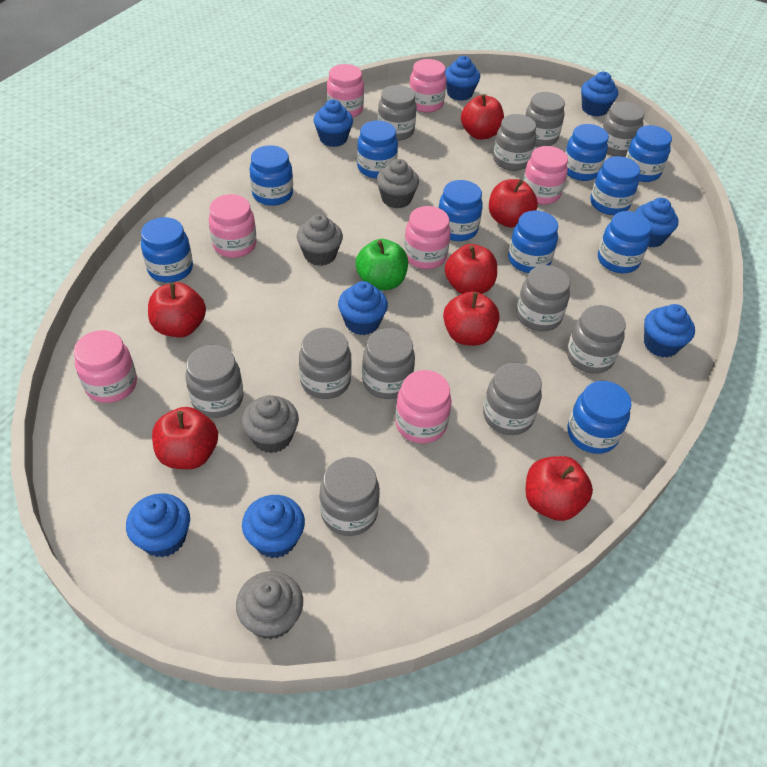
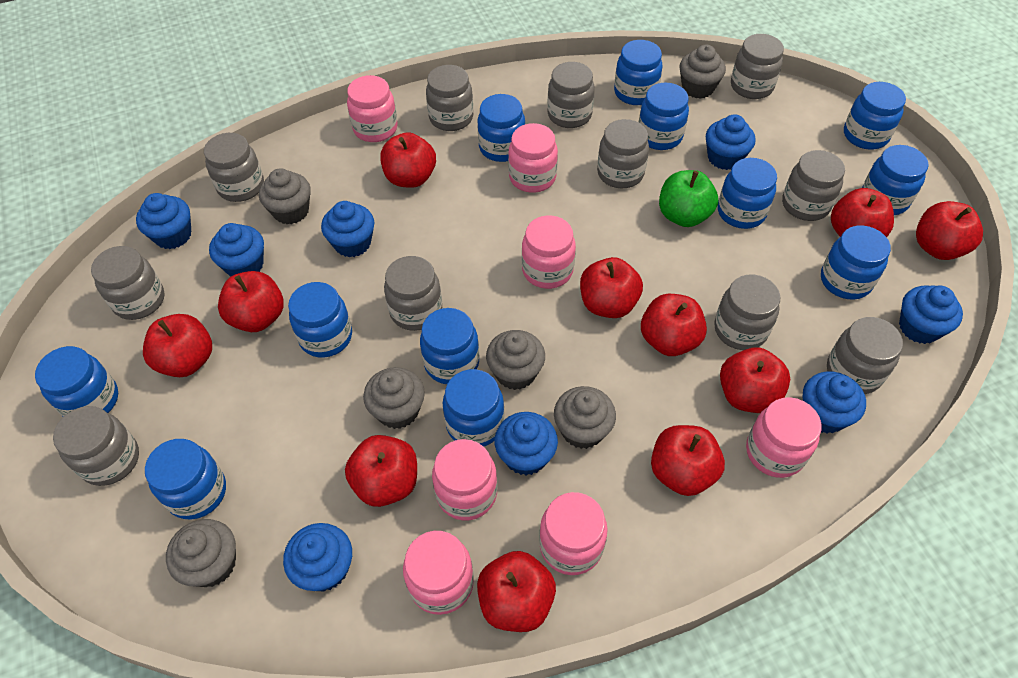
blue jar: [141,217,193,283] [249,145,293,206] [357,120,398,178] [438,180,483,241] [508,210,558,273] [565,124,609,181] [567,381,632,454] [590,156,640,215] [598,211,652,273] [626,125,672,182] = 10 -> [35,346,118,417] [145,439,226,520] [288,282,352,358] [420,308,479,384] [443,369,505,447] [478,94,525,162] [614,40,662,105] [639,83,689,150] [718,158,777,229] [821,225,891,300] [844,82,906,150] [862,145,929,215] = 12
grey cupcake: [236,571,303,640] [242,395,299,453] [297,214,343,266] [377,159,419,208] = 4 -> [166,519,236,587] [259,168,311,224] [363,367,425,429] [486,330,545,390] [554,386,616,449] [679,45,726,99] = 6
red apple: [148,282,206,337] [152,407,218,469] [443,291,500,346] [445,244,497,294] [461,94,504,140] [489,179,538,228] [526,456,593,521] = 7 -> [143,314,212,377] [218,271,284,332] [345,435,417,507] [380,132,436,188] [477,551,556,632] [580,257,643,318] [641,294,707,356] [651,425,725,496] [720,348,790,413] [831,188,894,237] [916,201,983,260] = 11

